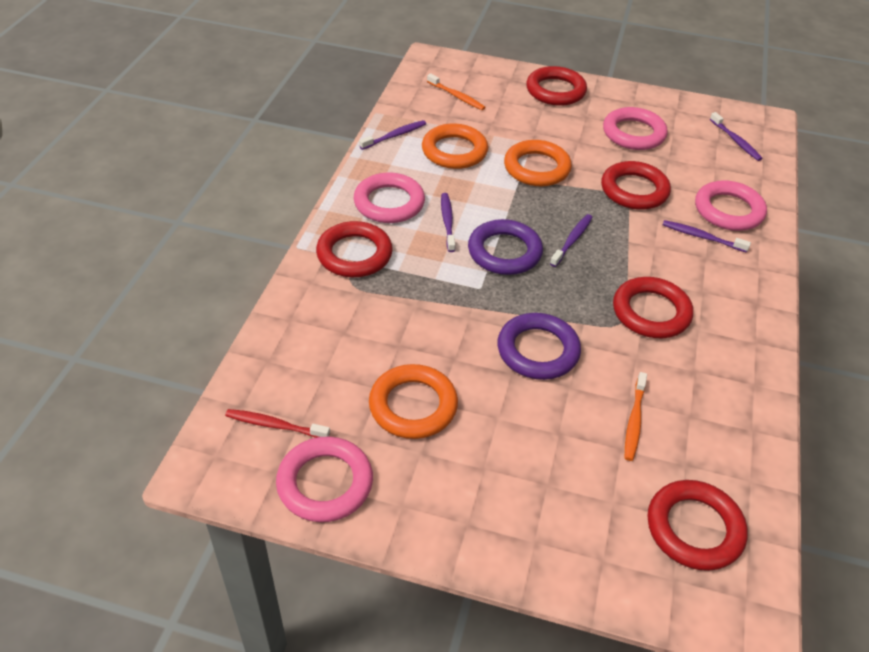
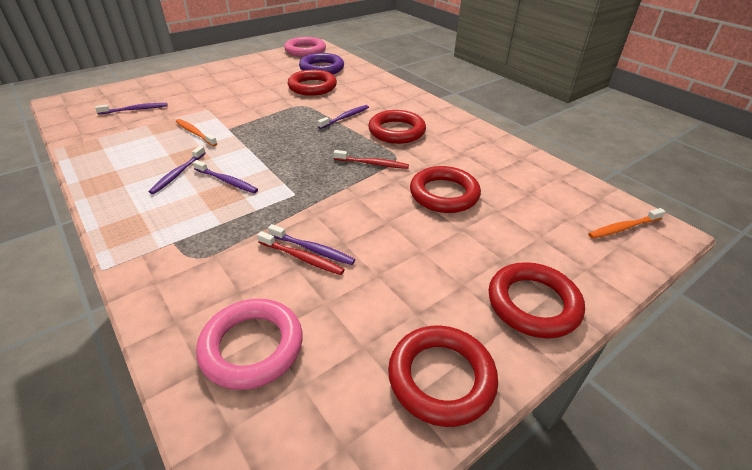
orange ring: [369,364,458,439] [422,123,488,169] [504,140,572,186] = 3 -> none = 0
pink ring: [276,436,373,522] [354,172,425,223] [603,107,668,150] [695,180,767,231] = 4 -> [196,299,303,390] [284,37,326,57] = 2
purple ring: [468,219,543,275] [497,313,581,380] = 2 -> [299,53,344,75] = 1
red toothbrush: [225,409,330,438] = 1 -> [257,231,345,275] [334,150,409,169] = 2

